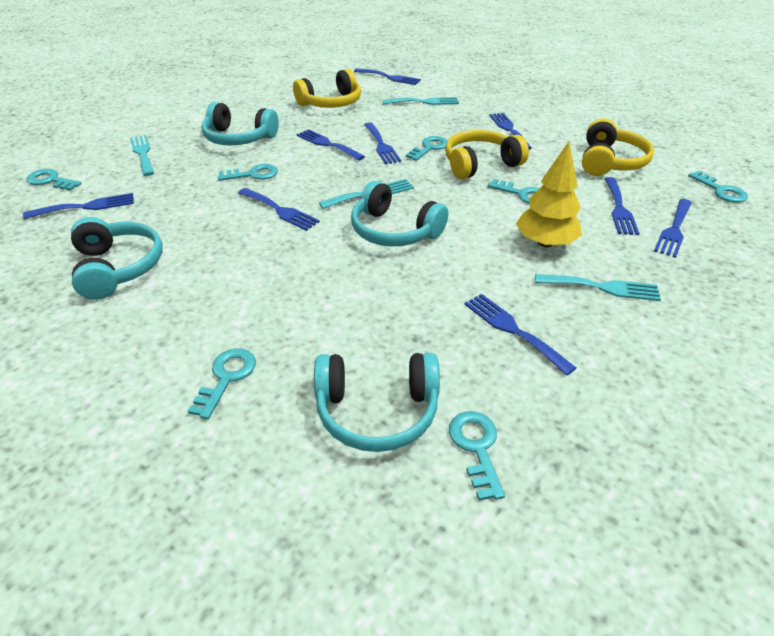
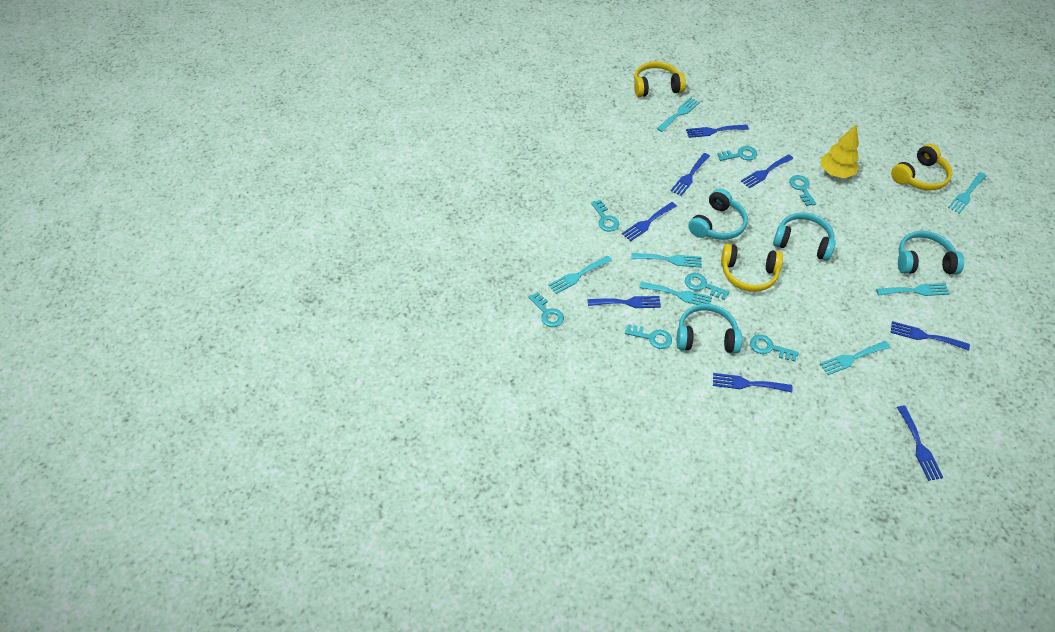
blue fork: [23,193,134,219] [238,188,320,231] [297,129,365,161] [354,68,421,85] [364,123,401,164] [464,294,576,376] [489,113,532,150] [605,177,640,235] [654,199,692,258] = 9 -> [588,296,661,308] [622,202,677,241] [671,153,710,196] [686,125,749,138] [713,373,792,392] [741,154,793,188] [891,321,970,351] [897,406,943,481] = 8
turquoise fork: [130,135,154,176] [319,179,414,209] [383,97,459,105] [535,274,661,301] = 4 -> [548,256,612,294] [631,253,702,268] [639,282,712,305] [657,97,700,132] [820,341,890,375] [876,283,950,296] [948,172,987,214] = 7

